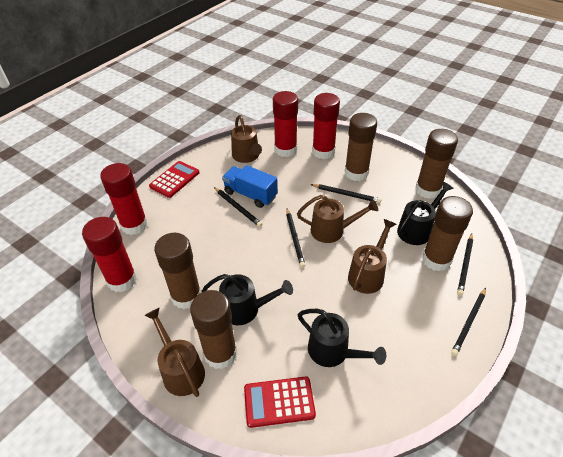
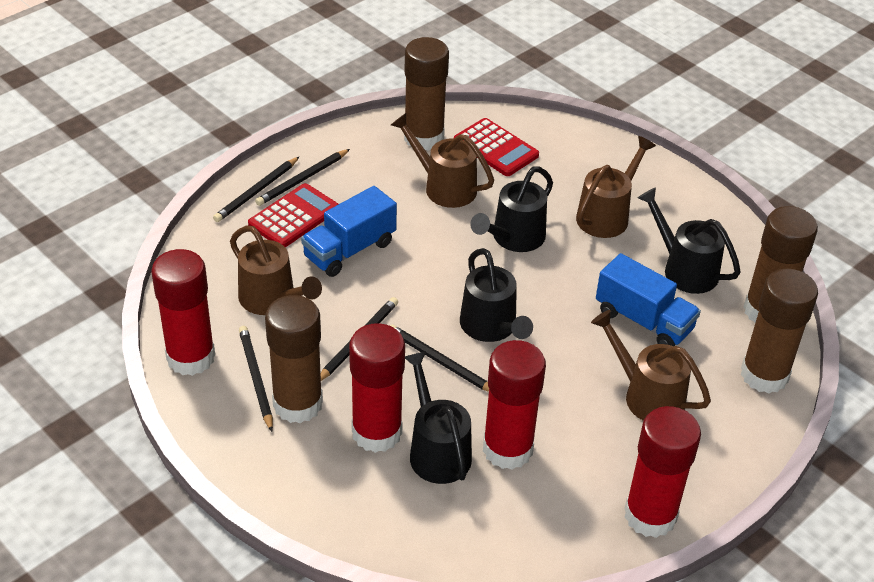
black watering can: [201,274,293,325] [298,309,386,367] [397,181,454,245] = 3 -> [405,351,472,484] [460,248,533,342] [470,166,553,252] [638,187,741,294] = 4
blue truck: [222,165,278,208] = 1 -> [301,186,397,277] [596,253,701,346] = 2
brown glue stick: [154,233,201,309] [190,290,237,369] [345,113,377,181] [415,129,458,199] [422,196,473,272] = 5 -> [265,295,323,423] [404,37,449,151] [741,268,818,394] [744,206,818,323] = 4

